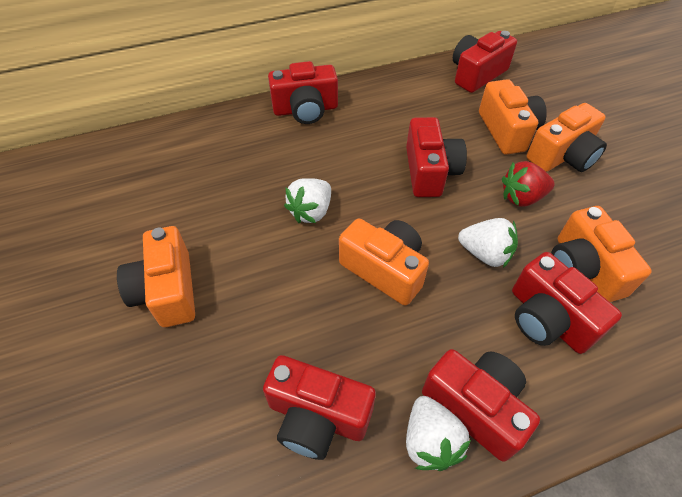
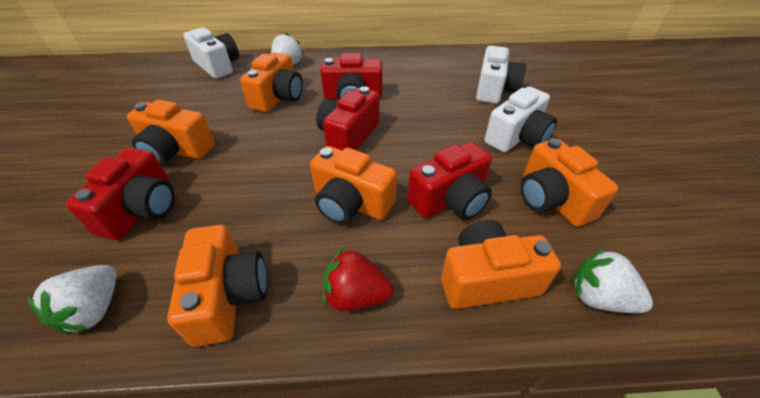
orange camera: [117,226,195,327] [339,218,429,306] [479,79,547,155] [527,103,607,172] [551,206,652,302] = 5 -> [127,100,215,165] [167,225,267,347] [240,52,303,112] [310,146,397,224] [441,220,561,309] [520,138,618,227] = 6
red camera: [263,355,376,460] [268,61,338,124] [406,117,467,197] [422,349,540,462] [453,31,517,93] [512,252,622,354] = 6 -> [66,148,175,240] [316,86,379,151] [320,53,383,100] [408,142,492,220] = 4
white camera: none = 0 -> [183,27,239,79] [476,46,526,104] [484,87,557,153] = 3

